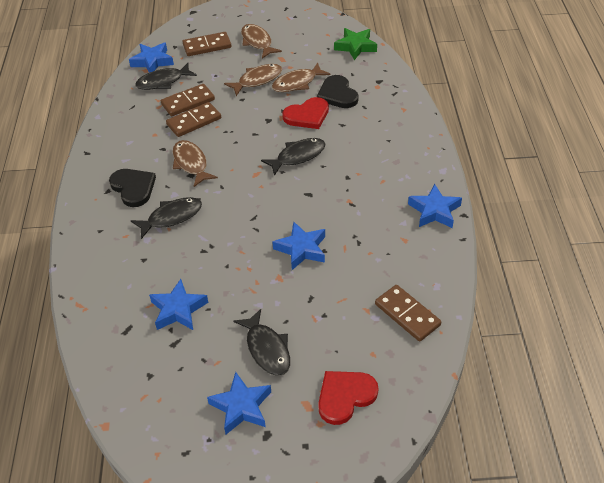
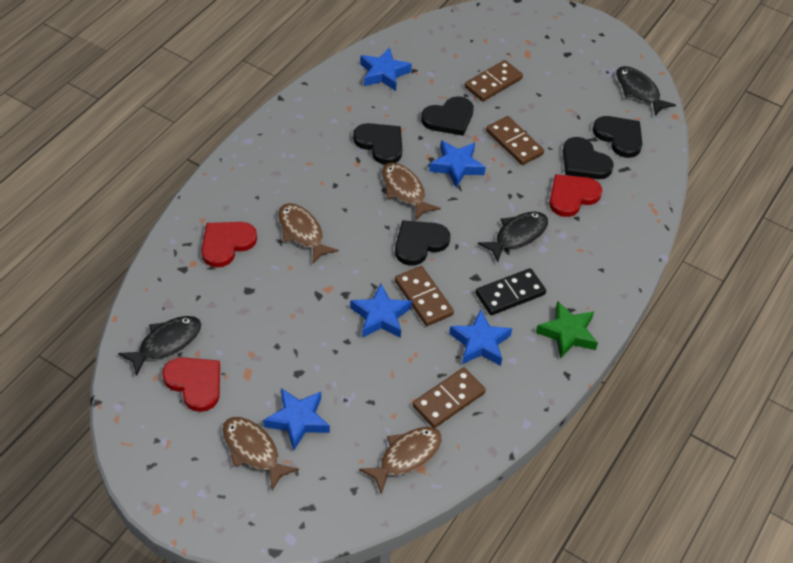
black domino: none = 0 -> [476,268,546,315] = 1
black fish: [131,197,202,239] [135,63,197,90] [234,309,290,376] [261,138,326,176] = 4 -> [118,316,201,376] [478,212,548,262] [616,66,676,116] = 3
black heart: [109,169,156,207] [317,75,359,108] = 2 -> [353,123,402,165] [395,220,450,266] [421,96,474,136] [562,137,614,179] [592,116,642,158] = 5
red heart: [282,97,329,129] [318,371,378,425] = 2 -> [162,357,220,412] [201,222,257,268] [549,174,602,217] = 3

